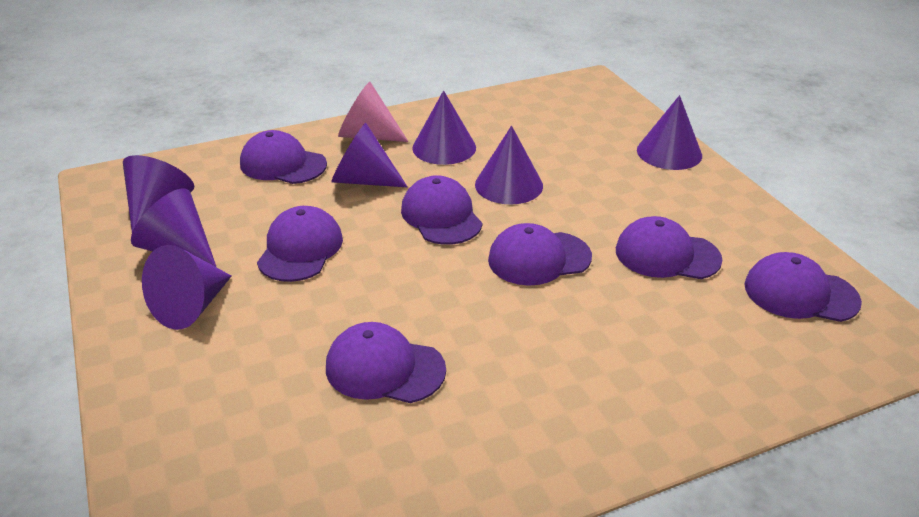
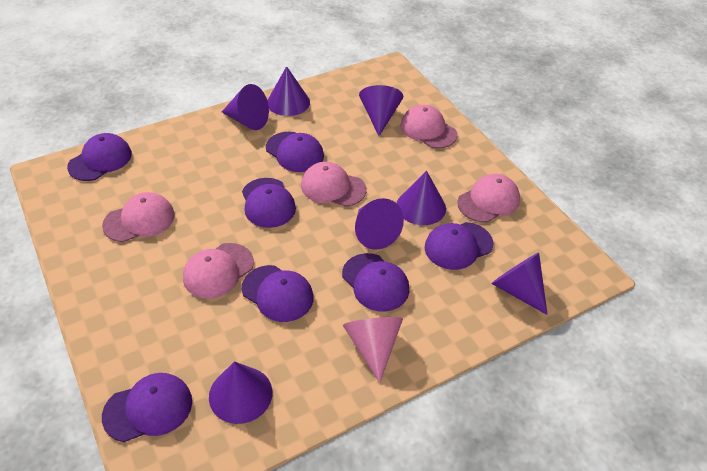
pink cap: none = 0 -> [102,192,175,242] [183,243,254,299] [301,162,367,207] [401,105,458,148] [457,174,520,222] = 5

